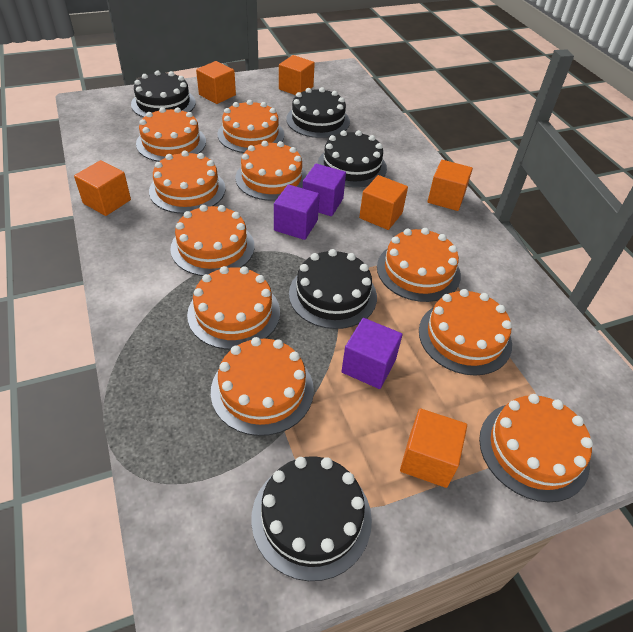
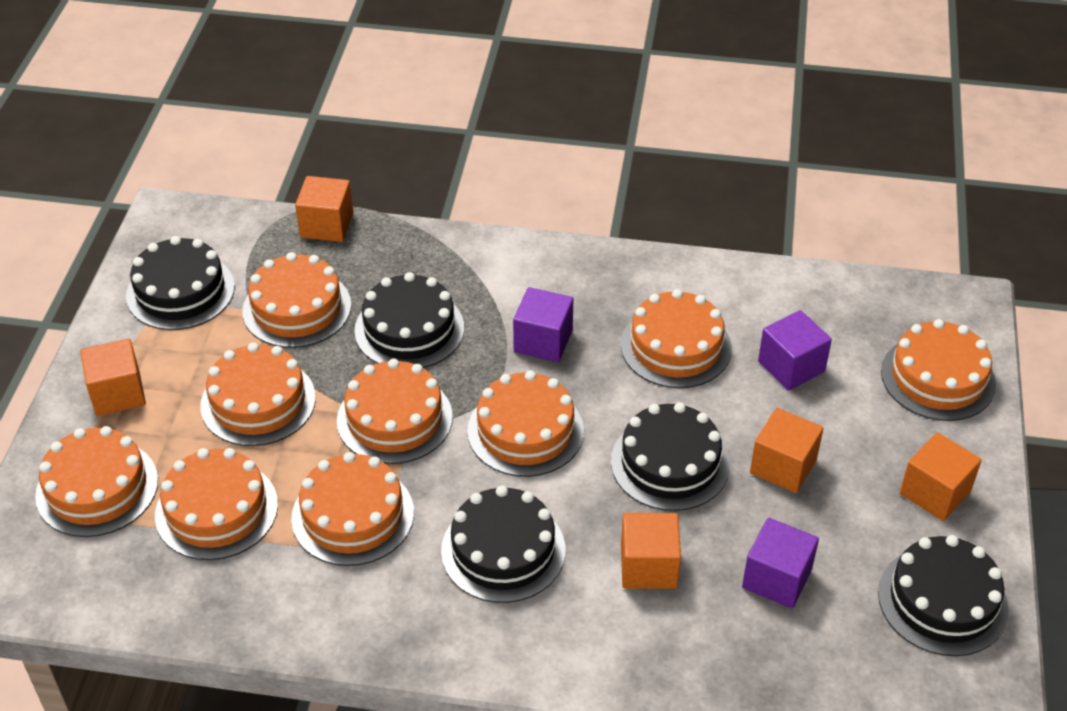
orange cake: [136,107,206,162] [149,151,226,214] [170,205,254,276] [187,266,280,350] [211,337,314,436] [217,100,284,153] [235,141,307,201] [377,228,461,302] [419,289,512,376] [479,394,593,502] = 10 -> [35,426,158,537] [155,448,278,560] [200,342,316,446] [242,252,351,348] [292,452,414,566] [337,358,453,464] [467,370,584,477] [621,289,732,388] [881,319,996,421] = 9
orange cube: [74,160,131,216] [196,61,236,104] [279,55,315,95] [359,175,408,230] [400,408,467,488] [428,160,473,211] = 6 -> [80,339,146,416] [295,176,353,242] [621,513,681,589] [750,408,824,493] [900,432,982,521] = 5

